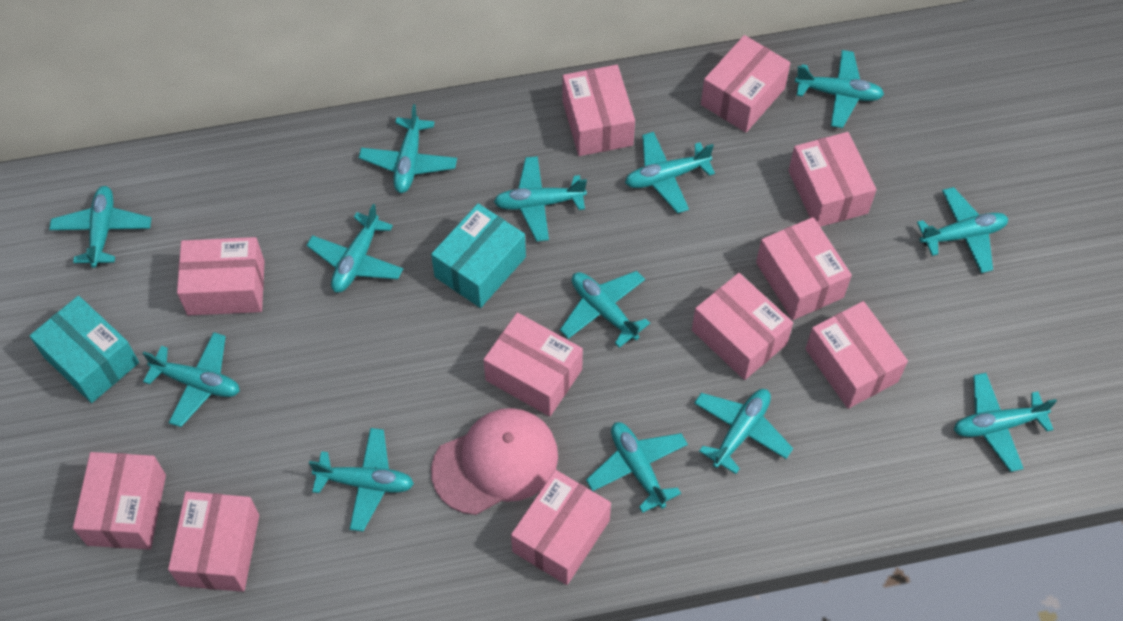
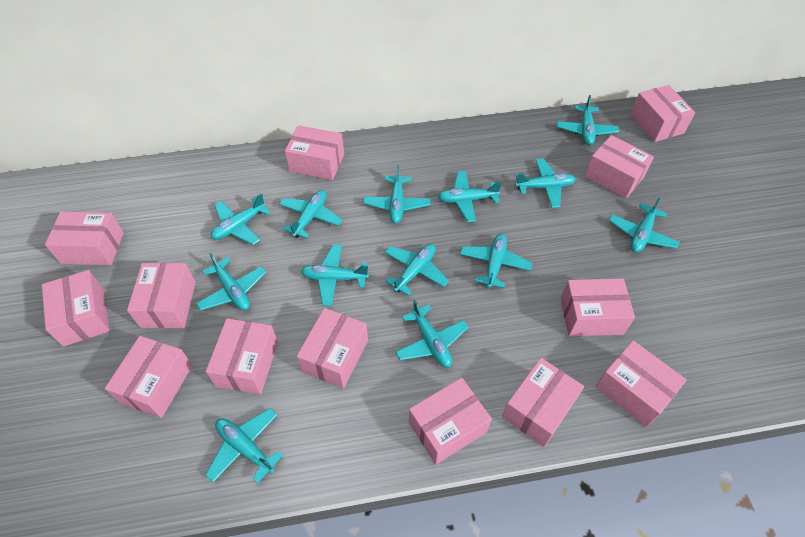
pink box: [73,452,166,550] [168,491,259,592] [177,237,265,316] [483,312,583,417] [511,470,611,585] [563,65,635,156] [692,273,793,380] [701,35,791,132] [756,217,852,320] [788,132,877,227] [806,301,908,409] = 11 -> [42,270,110,347] [45,211,124,265] [105,336,193,418] [127,263,196,328] [206,318,278,394] [285,125,344,180] [297,308,368,389] [409,378,492,464] [502,358,584,447] [561,278,635,336] [585,135,654,198] [595,340,687,427] [630,85,695,142] = 13
pink cap: [431,408,558,515] = 1 -> none = 0
turquoise box: [29,296,139,403] [431,203,526,308] = 2 -> none = 0

